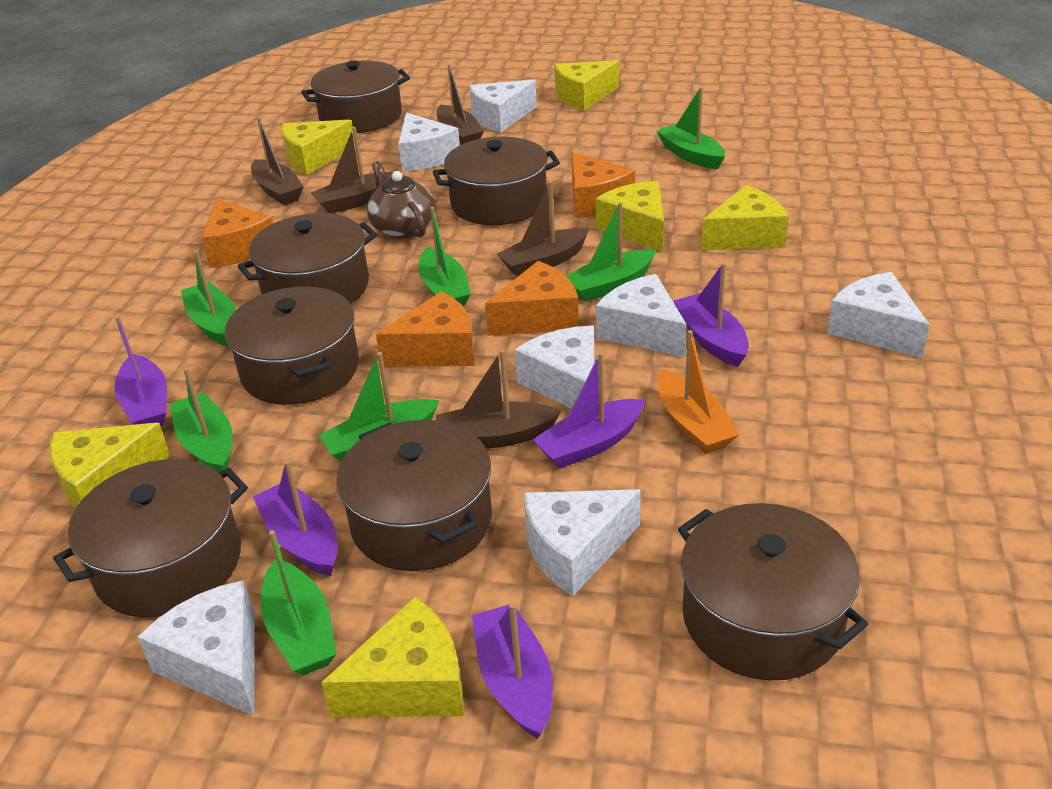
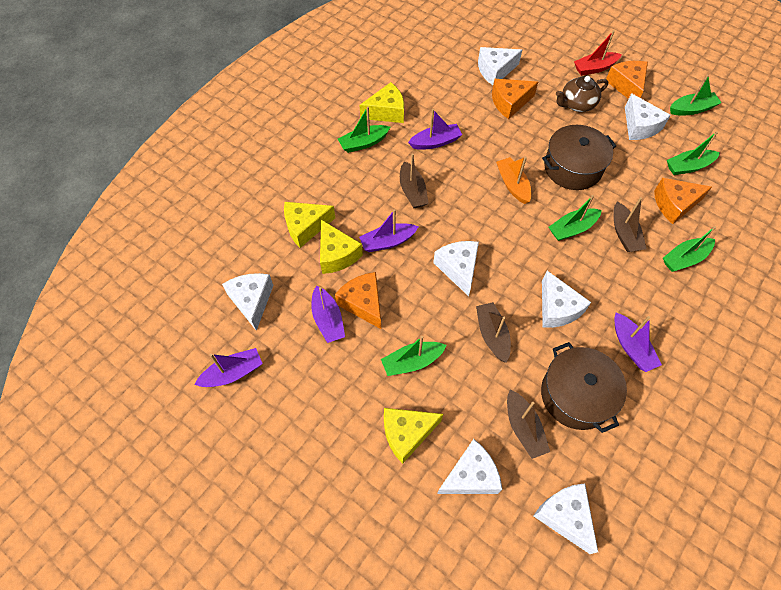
brown boat: [251,117,304,205] [311,127,393,214] [436,349,561,448] [437,64,484,145] [497,181,589,277] = 5 -> [400,154,429,208] [476,302,511,363] [507,390,550,459] [613,197,646,252] = 4
brown pot: [53,459,248,617] [225,286,359,405] [238,213,377,304] [301,61,410,133] [336,420,492,571] [433,137,560,225] [678,503,868,680] = 7 -> [541,342,627,433] [542,125,616,190] = 2
green boat: [170,368,232,473] [181,250,236,347] [261,530,337,675] [319,352,439,461] [418,207,471,307] [566,202,656,302] [657,87,725,169] = 7 -> [338,107,390,153] [381,336,447,376] [549,195,602,241] [663,226,716,272] [667,131,720,175] [670,75,722,115] = 6
red boat: none = 0 -> [574,30,622,76] = 1
yellow cheese: [50,423,170,509] [281,120,355,175] [321,597,464,718] [554,60,619,111] [595,181,664,252] [701,185,789,250] = 6 -> [284,202,335,248] [320,220,363,274] [360,82,404,123] [384,408,443,464] = 4

